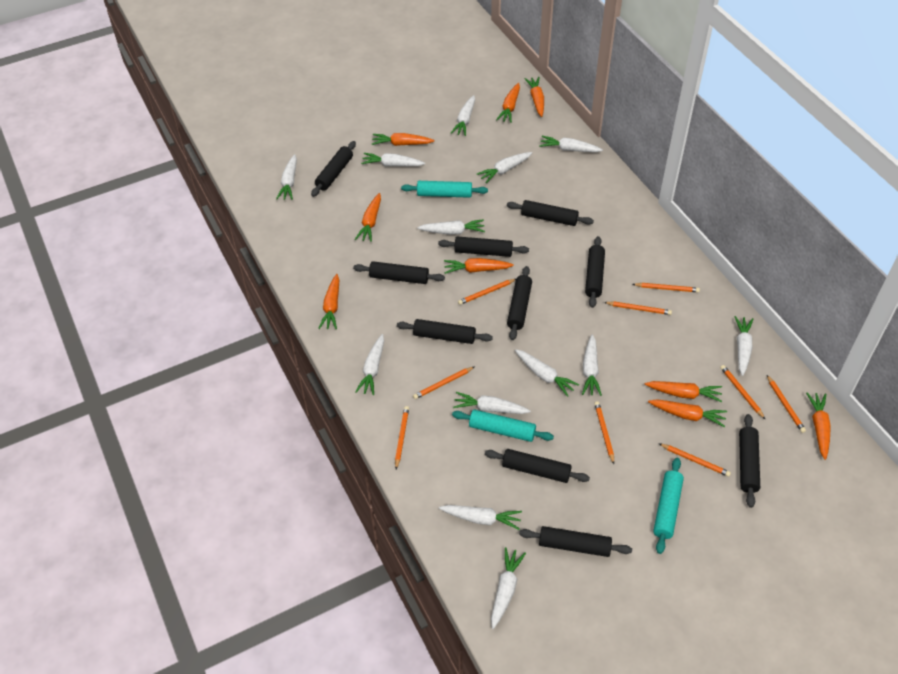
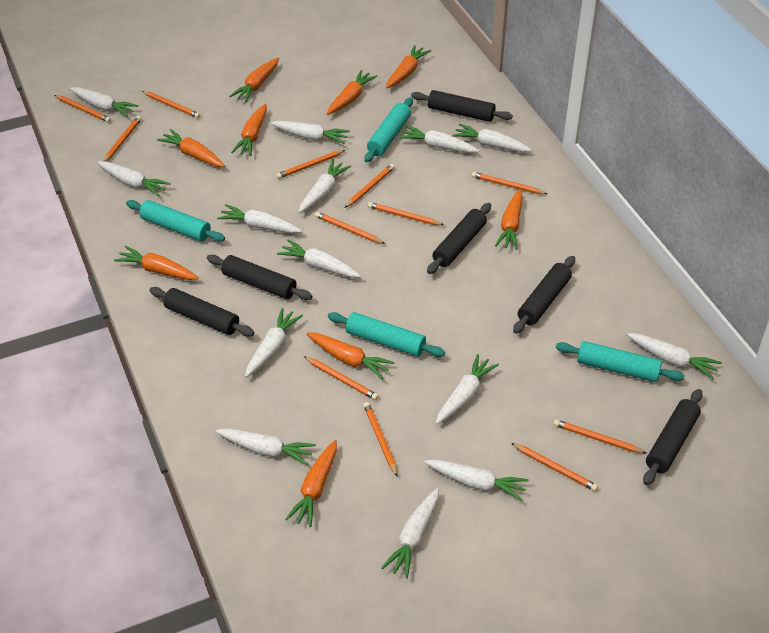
black rolling pin: [311,141,356,197] [353,261,445,284] [397,319,493,344] [438,237,529,257] [485,449,590,483] [507,200,594,226] [507,266,532,340] [519,526,632,557] [585,236,605,308] [739,414,760,508] = 10 -> [149,287,255,337] [207,254,312,300] [411,90,513,122] [427,203,491,274] [513,256,575,334] [643,389,703,485] = 6
orange pencil: [395,406,409,469] [413,367,474,399] [458,279,516,305] [594,401,614,464] [604,301,672,315] [633,283,700,292] [659,443,731,477] [720,365,765,419] [767,375,806,433] = 9 -> [55,95,111,123] [104,116,141,161] [142,91,200,118] [276,150,345,179] [303,356,378,400] [315,212,385,244] [345,164,395,208] [363,402,398,477] [368,202,444,225] [472,172,547,194] [511,443,598,491] [553,419,646,453] = 12
turquoise rolling pin: [401,181,488,198] [452,410,554,442] [653,458,684,554] = 3 -> [126,200,225,242] [328,312,445,357] [364,98,413,162] [556,341,685,382] = 4
white carrot: [276,154,297,200] [355,334,384,395] [361,153,425,166] [417,219,485,235] [439,505,522,530] [451,95,475,136] [453,392,531,414] [477,152,532,183] [491,547,526,629] [515,349,579,397] [539,136,603,152] [582,334,602,396] [734,316,753,376] = 13 -> [69,87,139,117] [97,161,171,196] [215,428,316,466] [217,204,302,233] [245,308,303,378] [270,121,350,144] [277,240,361,277] [298,159,351,213] [381,488,439,579] [399,125,480,153] [424,459,529,501] [436,354,499,424] [452,123,532,152] [626,333,722,379] = 14

